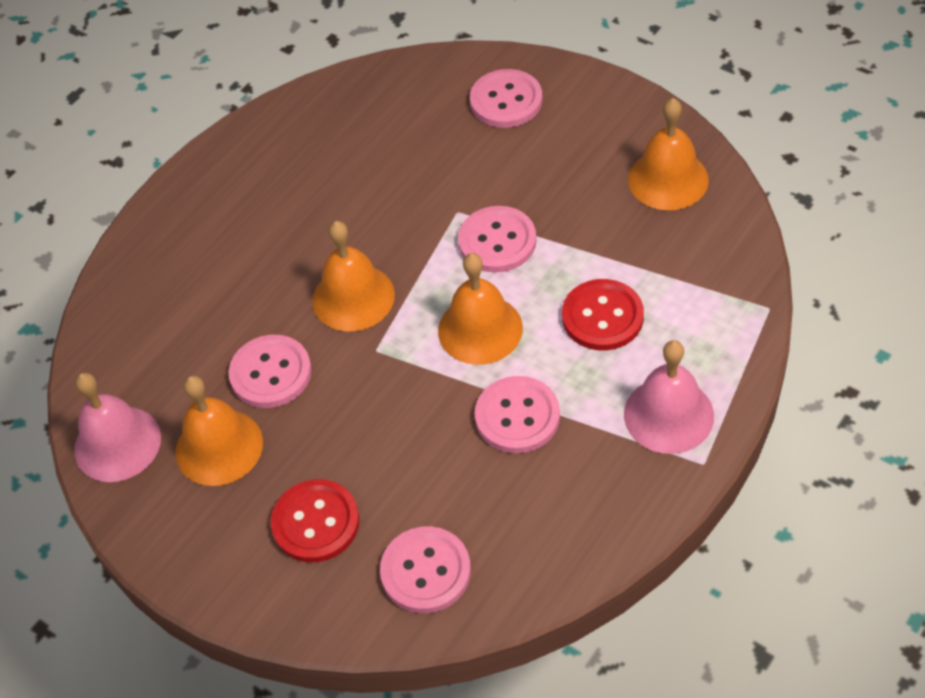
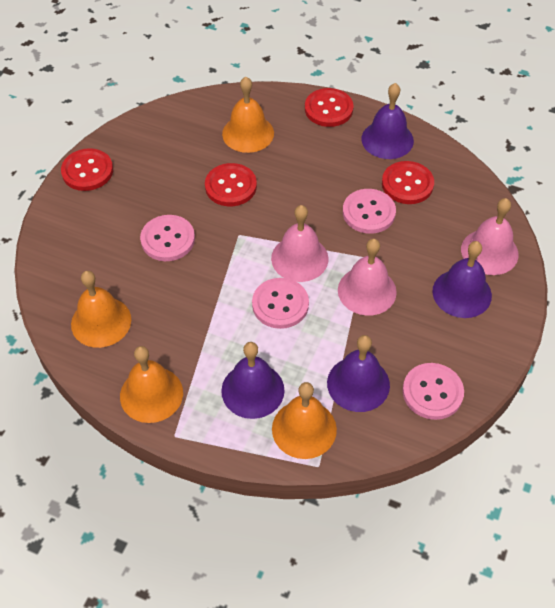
pink bell: [74,373,161,482] [624,340,714,454] = 2 -> [271,205,329,282] [338,239,397,316] [461,198,519,275] = 3
pink button: [228,335,312,408] [380,526,471,613] [458,206,536,273] [470,69,542,128] [475,376,560,453] = 5 -> [140,215,195,261] [252,278,309,329] [343,189,396,234] [402,363,464,420] = 4
purple bell: none = 0 -> [221,342,285,419] [327,335,390,412] [362,83,414,159] [432,241,492,318] = 4
red button: [271,479,360,562] [562,279,644,350] = 2 -> [61,148,113,191] [205,163,257,206] [305,88,354,127] [382,161,434,204] = 4

